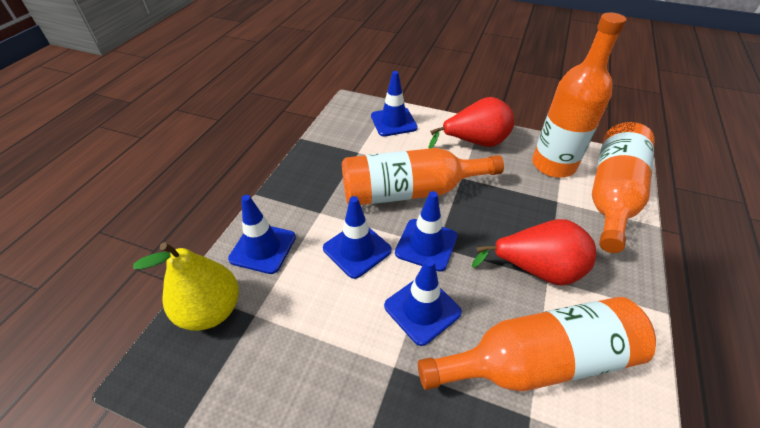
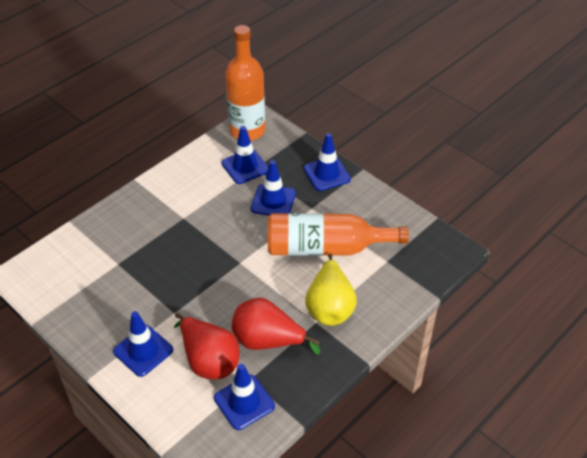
orange bottle: [342,148,504,205] [418,297,656,392] [532,13,627,178] [592,122,655,253] = 4 -> [225,25,265,141] [268,213,409,256] = 2

